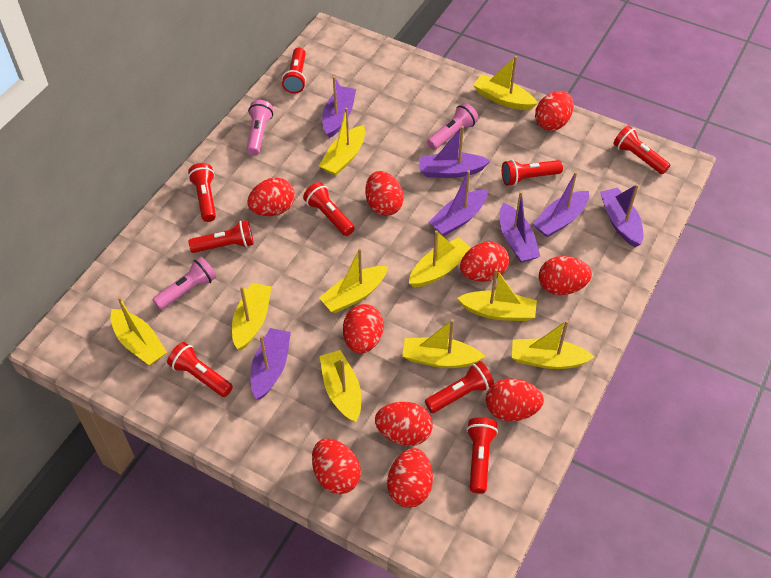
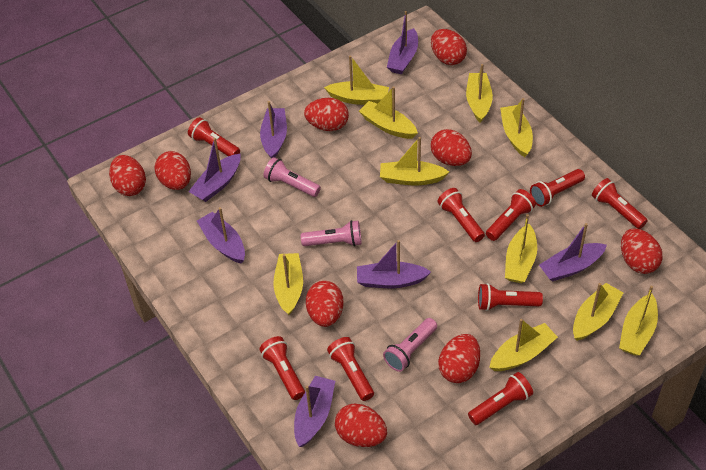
red egg: [247,178,295,216] [312,439,361,494] [343,304,384,354] [365,171,404,216] [375,402,433,446] [387,448,433,508] [460,242,509,282] [486,378,544,421] [535,91,574,131] [539,256,592,295] = 10 -> [109,155,146,196] [154,151,191,190] [304,98,349,131] [306,281,344,327] [335,403,387,447] [431,29,467,65] [431,129,472,166] [438,334,480,383] [621,228,662,274] = 9

